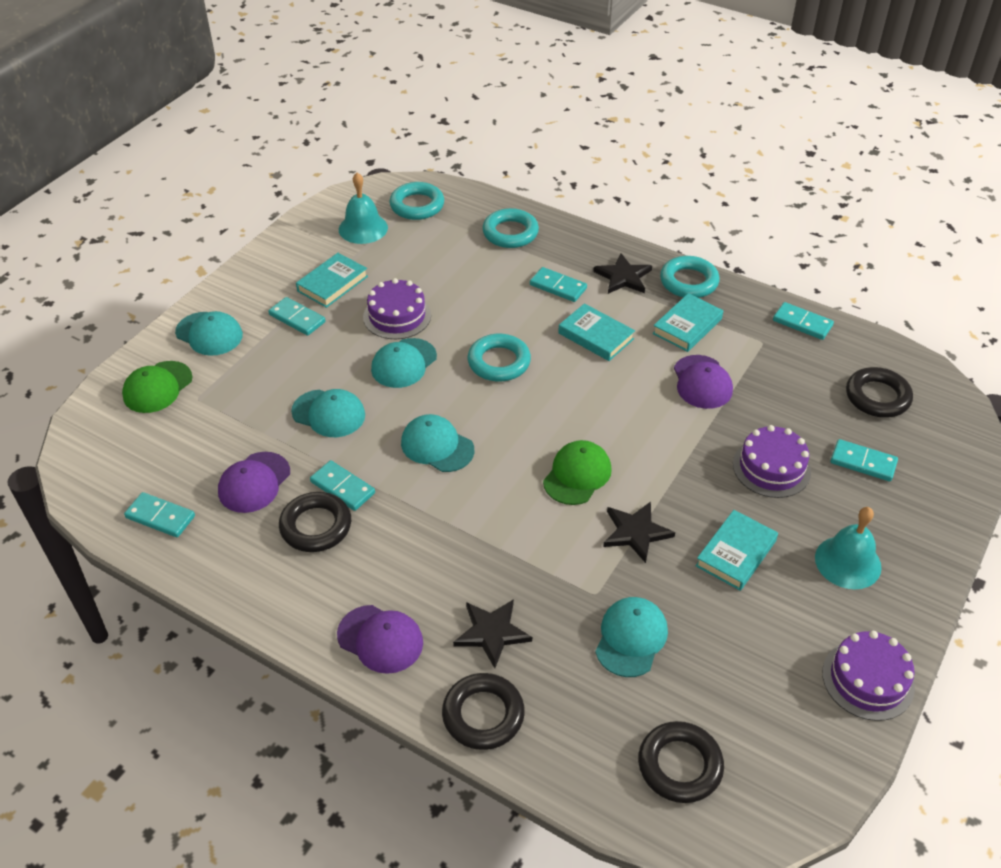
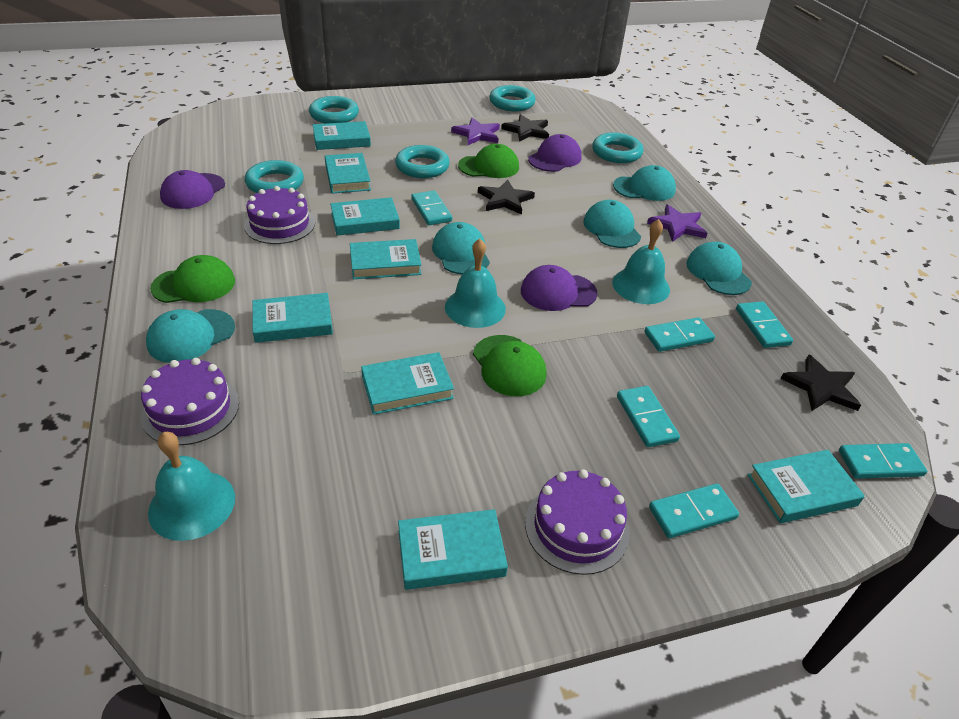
black ring: [279,492,351,552] [442,673,525,750] [638,721,724,803] [846,367,913,418] = 4 -> none = 0
green cap: [122,361,192,413] [543,440,612,505] = 2 -> [150,255,235,303] [458,144,519,178] [473,335,547,396] = 3
purple star: none = 0 -> [451,118,500,145] [647,204,707,242] = 2
turquoise bell: [339,172,388,244] [815,507,882,589] = 2 -> [148,432,235,541] [445,239,506,328] [612,219,670,304] = 3
turquoise book: [296,253,368,308] [558,303,635,361] [652,293,723,352] [696,510,778,591] = 4 -> [252,293,333,343] [313,121,371,150] [325,153,371,194] [330,197,400,236] [350,239,421,279] [361,352,454,415] [398,509,508,590] [748,450,865,523] = 8
turquoise ring: [389,182,444,220] [468,334,531,381] [482,208,539,248] [660,256,720,298] = 4 -> [245,160,304,193] [309,96,359,124] [395,145,450,178] [489,85,535,111] [592,132,643,163] = 5

